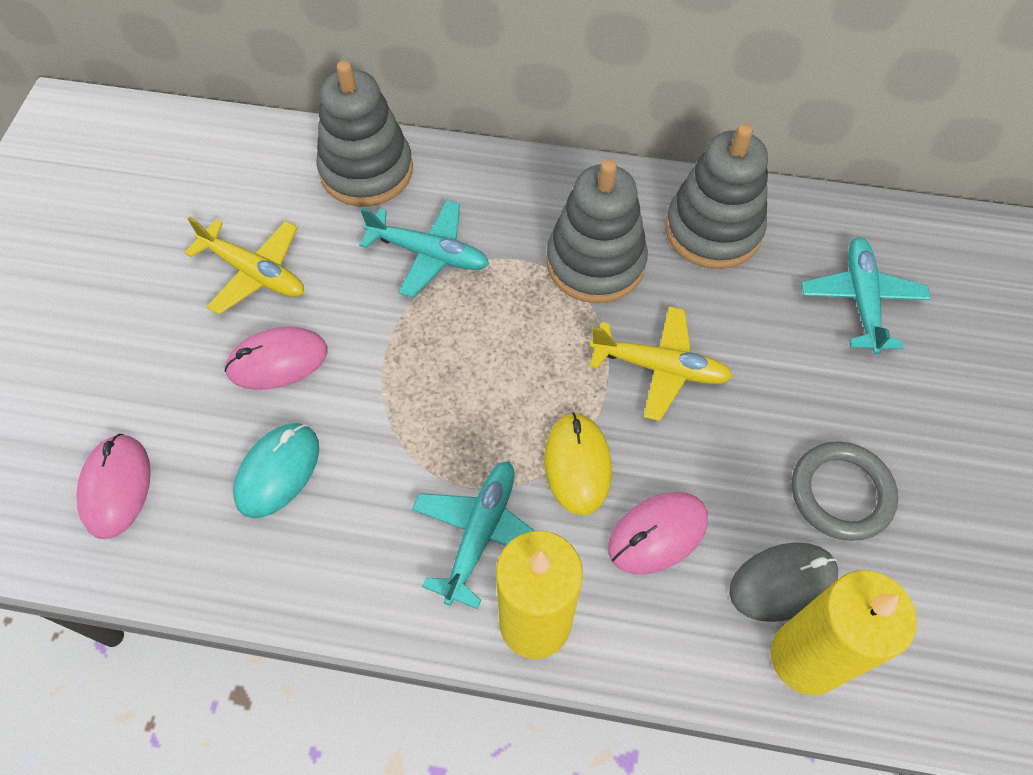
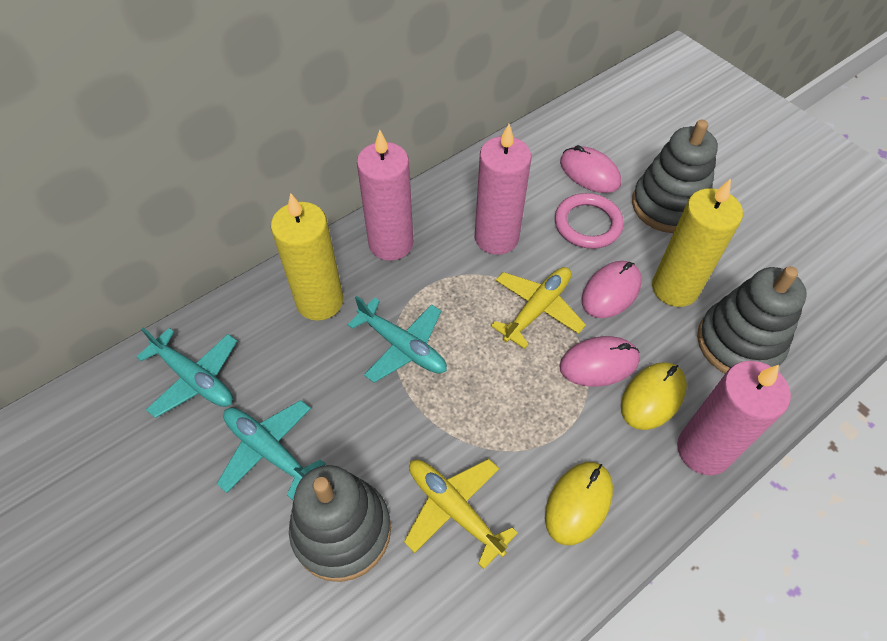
grey mouse: [729,542,838,622] = 1 -> none = 0
grey ring: [792,441,898,541] = 1 -> none = 0
pink candle: none = 0 -> [357,130,413,261] [475,124,531,255] [677,361,791,475] = 3
pink ring: none = 0 -> [555,193,624,249] = 1
turquoise mouse: [233,423,319,518] = 1 -> none = 0
yellow mouse: [544,412,612,516] = 1 -> [545,462,613,545] [621,362,687,430] = 2

